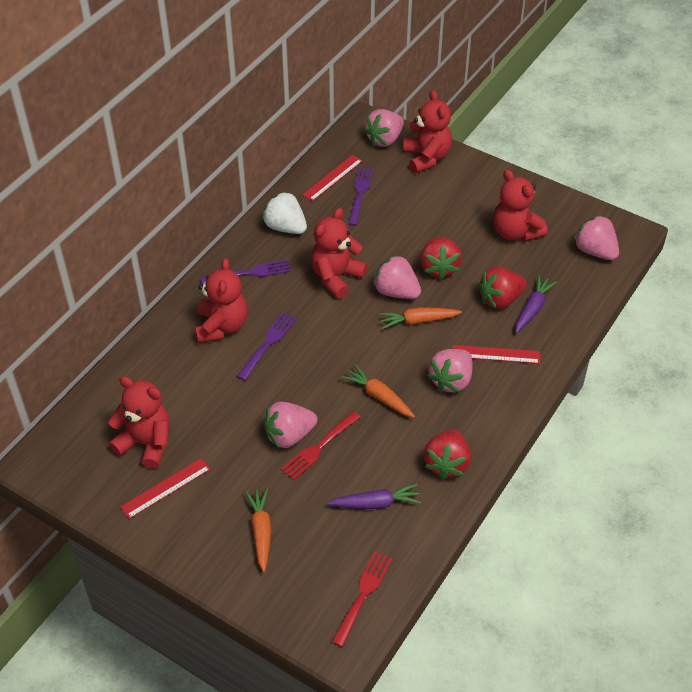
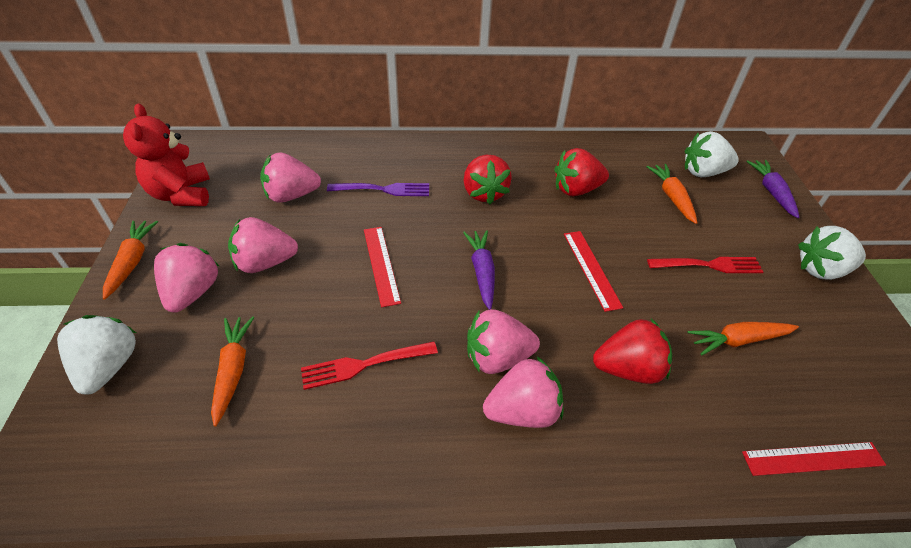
orange carrot: [245,488,271,572] [341,365,415,418] [379,307,462,329] = 3 -> [103,221,158,299] [211,316,254,426] [646,164,697,224] [687,322,799,355] = 4
purple fork: [201,259,291,284] [237,312,297,381] [348,167,374,226] = 3 -> [327,183,429,196] = 1
red teddy bear: [108,376,170,469] [195,258,248,343] [311,208,368,299] [403,90,452,173] [493,170,547,242] = 5 -> [123,103,210,206] = 1
white strawberry: [262,191,307,234] = 1 -> [57,315,136,395] [685,131,739,177] [798,226,866,280] = 3

